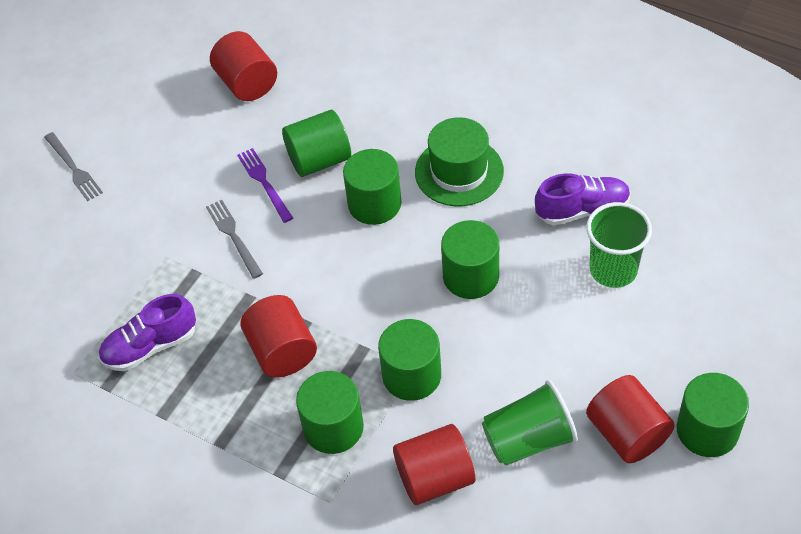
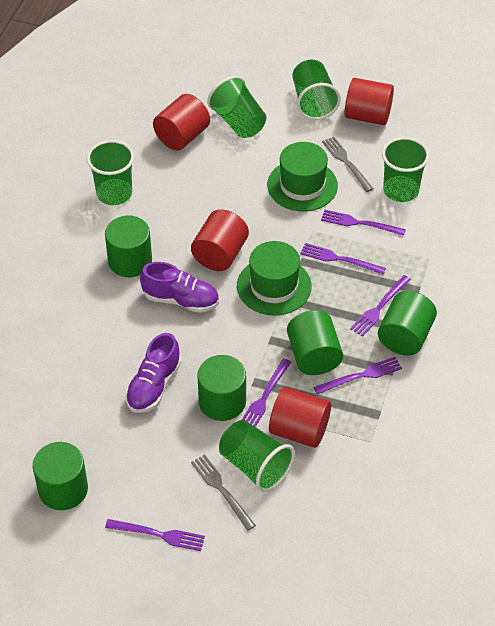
green cup: [482,380,578,466] [586,202,652,288] = 2 -> [87,140,134,205] [207,76,267,138] [219,420,295,492] [292,60,341,120] [382,137,430,202] = 5
green cylinder: [282,110,351,177] [296,371,364,454] [343,149,401,225] [378,319,441,401] [441,220,499,299] [676,373,749,457] = 6 -> [33,442,88,510] [105,216,152,277] [197,355,246,421] [287,310,343,375] [378,291,437,355] = 5
green hat: [415,117,504,206] = 1 -> [237,241,312,316] [267,142,338,211] = 2
purple fork: [237,148,293,223] = 1 -> [105,519,205,551] [242,358,291,427] [300,243,386,274] [313,357,402,395] [321,210,406,236] [350,275,411,337] = 6

